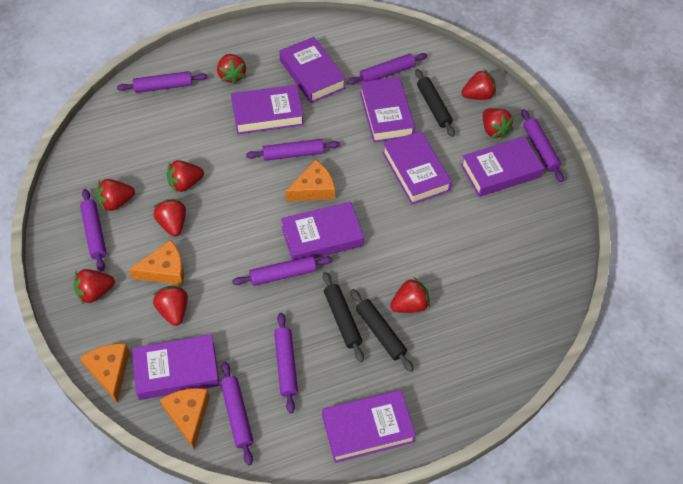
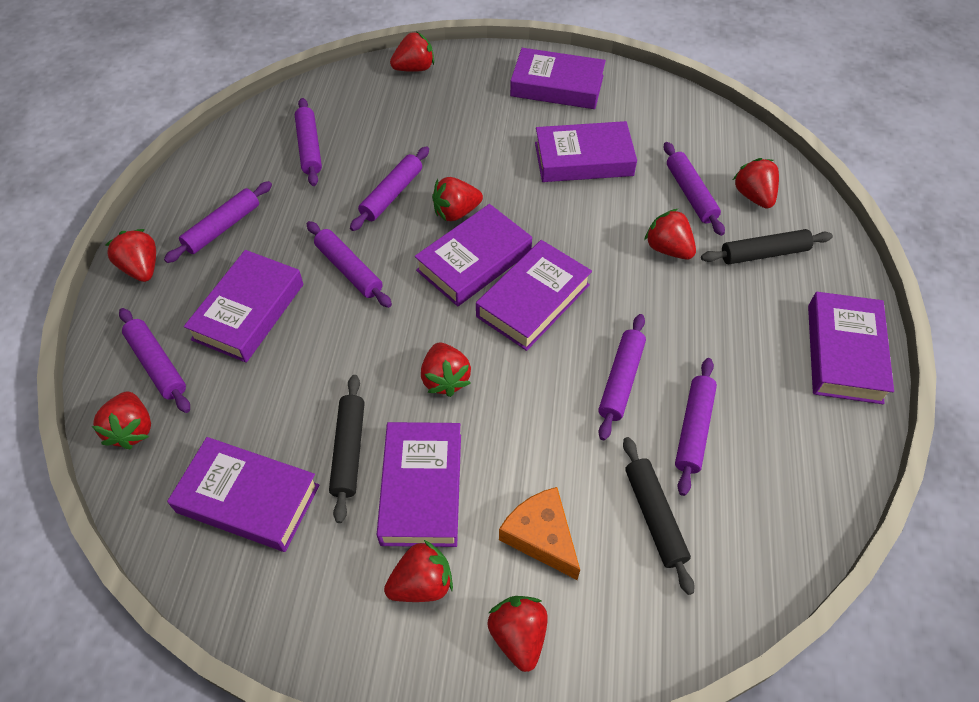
orange cheese: [80,344,130,403] [129,240,184,285] [160,388,210,449] [285,159,335,201] = 4 -> [499,487,580,580] = 1

